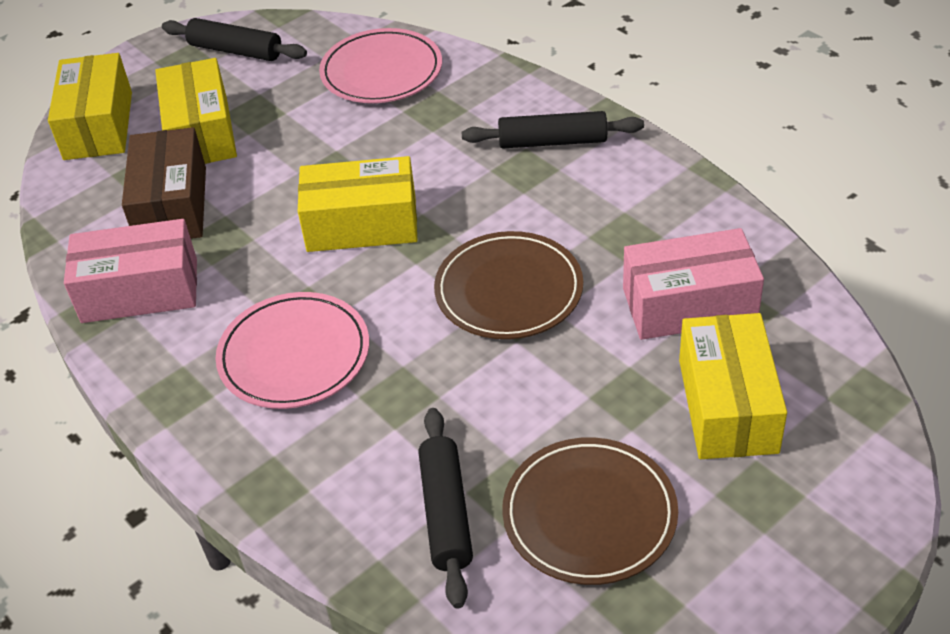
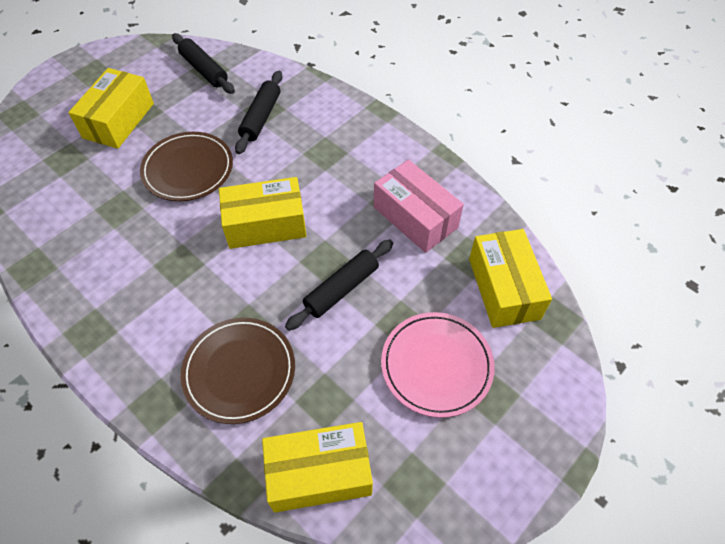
brown box: [122,127,206,239] = 1 -> none = 0
pink box: [64,219,197,323] [623,228,764,340] = 2 -> [374,160,464,253] = 1
pink plate: [216,292,369,409] [319,28,442,103] = 2 -> [381,312,495,418] = 1

